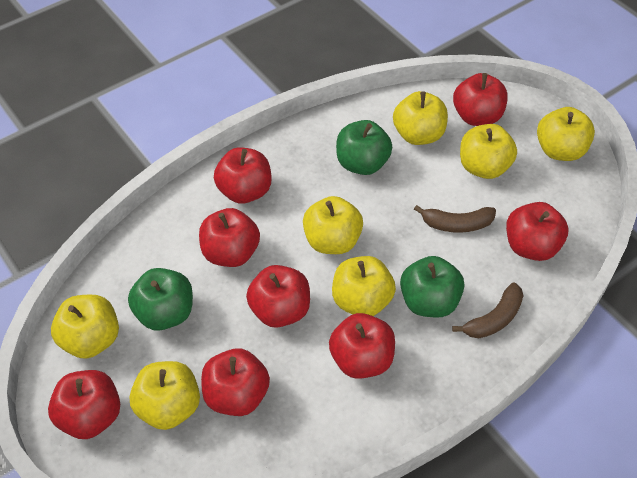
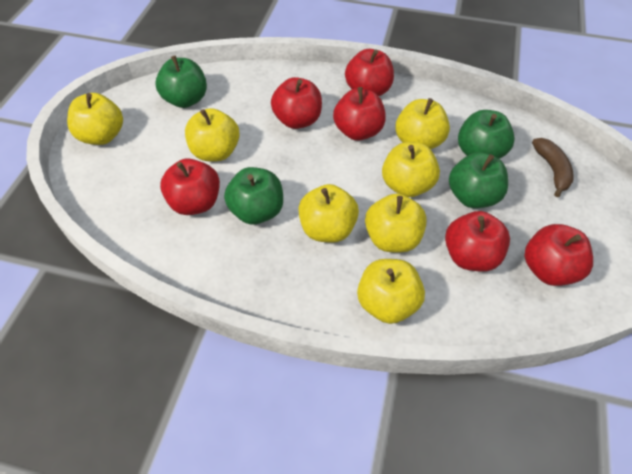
brown banana: [414,205,496,233] [452,282,523,338] = 2 -> [532,138,574,197] = 1
green apple: [128,268,193,331] [336,120,392,175] [400,256,464,318] = 3 -> [156,56,207,108] [224,167,283,225] [449,152,508,208] [458,110,515,159] = 4
red apple: [48,370,120,439] [199,208,260,267] [201,348,270,416] [214,147,271,204] [246,265,310,328] [329,313,395,379] [453,73,508,126] [506,202,568,261] = 8 -> [160,158,220,215] [271,77,322,129] [333,87,386,141] [345,49,394,96] [445,211,510,271] [524,224,593,286] = 6

